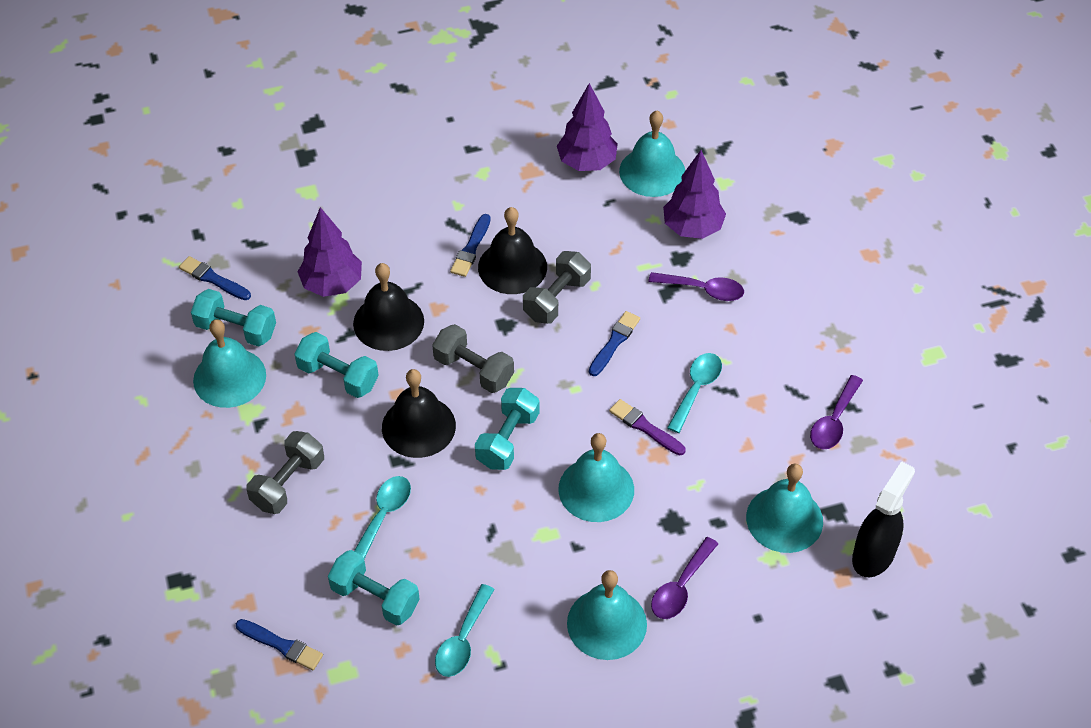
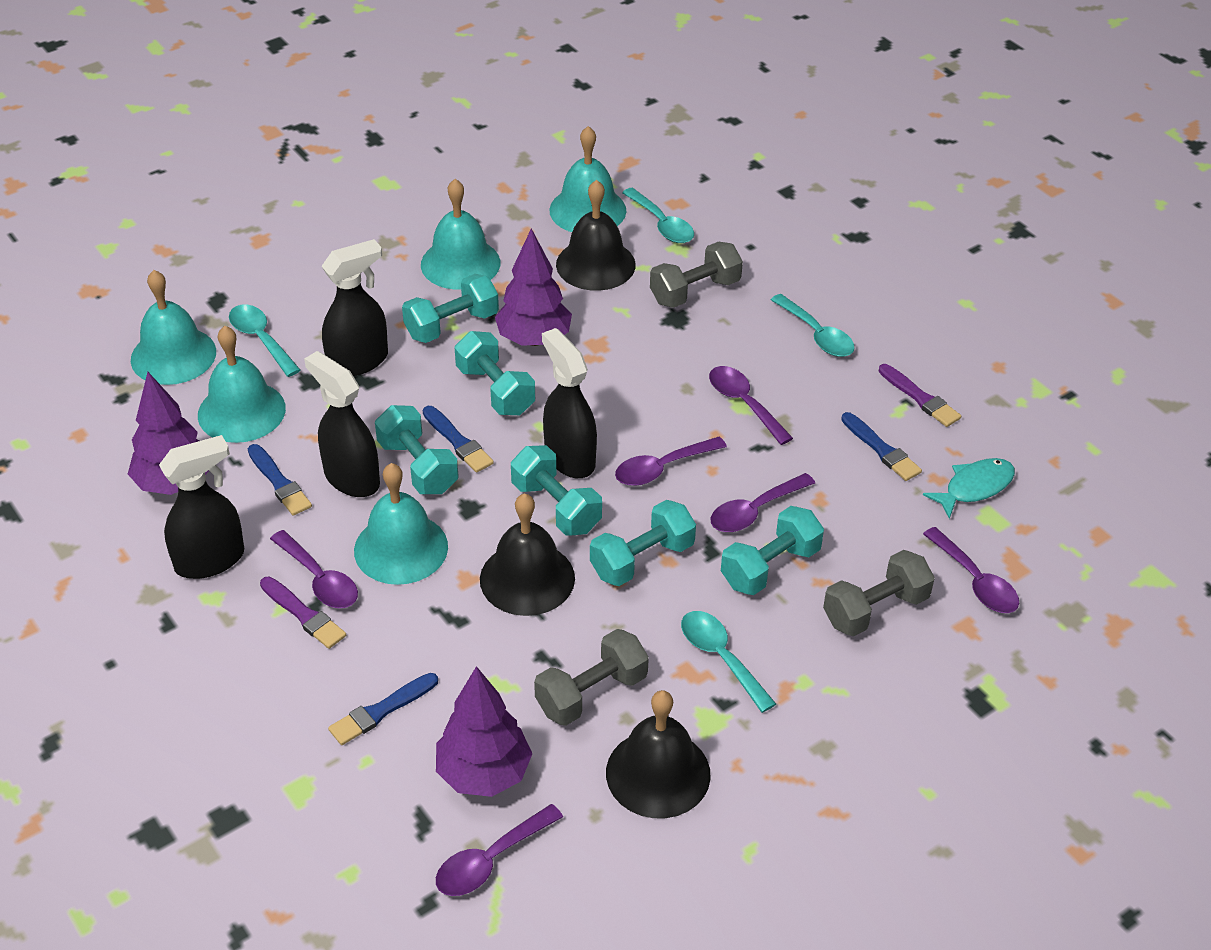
black spray bottle: [852,461,915,577] = 1 -> [159,435,244,579] [304,351,380,497] [322,239,388,376] [542,328,597,478] = 4
purple brush: [609,399,685,456] = 1 -> [260,577,346,649] [878,364,961,427] = 2
purple spoon: [648,272,744,301] [651,537,718,619] [810,375,863,450] = 3 -> [270,530,358,608] [436,804,563,896] [615,437,727,486] [709,366,793,445] [710,473,815,532] [923,527,1019,613] = 6
turquoise dumbbell: [191,289,276,347] [295,332,379,398] [328,550,420,626] [475,388,539,470] = 4 -> [375,405,459,494] [402,274,499,343] [455,331,535,415] [511,445,602,536] [590,500,696,586] [721,506,824,595] = 6
turquoise fish: none = 0 -> [923,458,1015,519] = 1
turquoise spoon: [354,476,411,559] [435,584,495,677] [667,353,722,433] = 3 -> [229,304,301,377] [622,187,694,243] [681,611,776,713] [771,294,855,357] = 4

